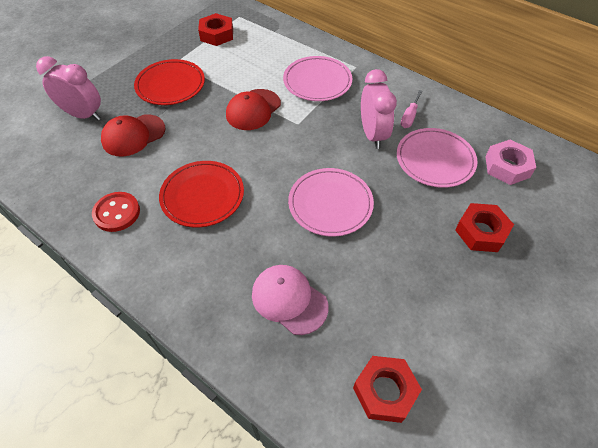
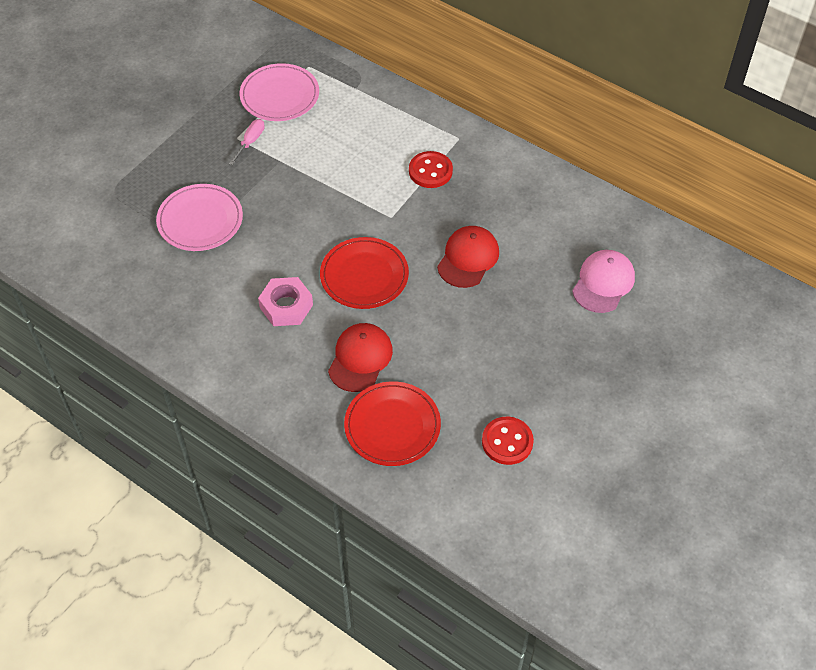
pink clock: [36,56,101,121] [361,69,397,149] = 2 -> none = 0
pink plate: [283,56,353,101] [288,168,374,237] [397,128,477,188] = 3 -> [156,184,243,251] [239,63,319,121] = 2
red button: [92,192,140,232] = 1 -> [409,151,453,188] [482,417,534,465] = 2
red nut: [198,13,233,46] [353,356,422,423] [455,203,514,252] = 3 -> none = 0

